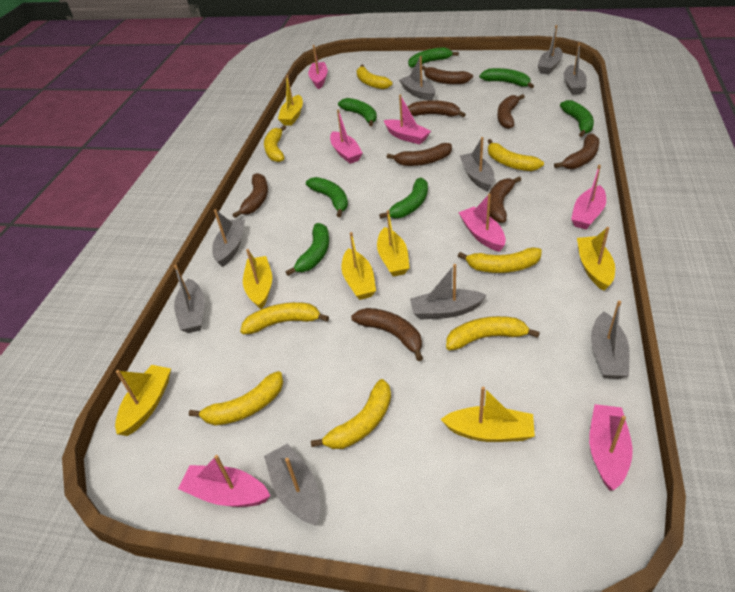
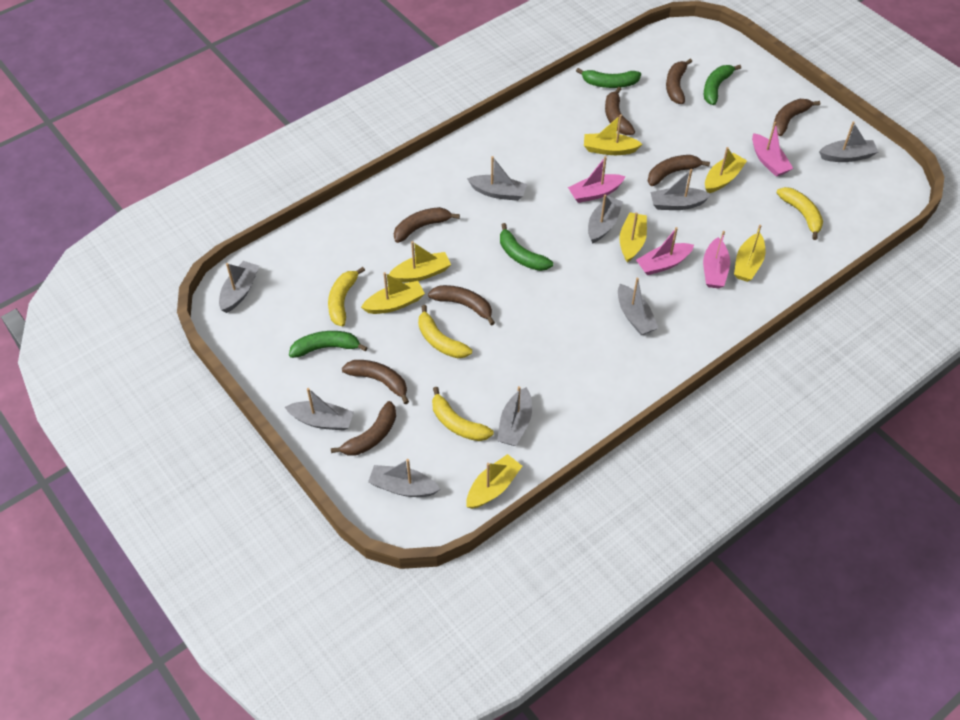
green banana: [286,223,329,276] [306,177,348,217] [338,98,377,127] [379,178,428,219] [408,47,459,68] [479,68,534,88] [560,100,594,137] = 7 -> [289,331,368,358] [500,223,553,271] [576,68,641,88] [704,65,741,105] = 4
pink boat: [178,455,270,507] [308,45,328,89] [330,110,363,164] [384,94,431,145] [458,194,506,252] [571,165,606,230] [589,404,633,490] = 7 -> [568,156,626,203] [636,227,694,275] [703,231,730,289] [752,122,793,177] = 4
yellow banana: [189,371,283,426] [240,302,329,334] [264,125,286,162] [311,379,391,449] [357,64,392,89] [446,316,540,350] [458,247,542,273] [487,139,544,171] = 8 -> [328,267,365,326] [418,305,472,358] [432,387,494,441] [776,187,823,240] = 4

